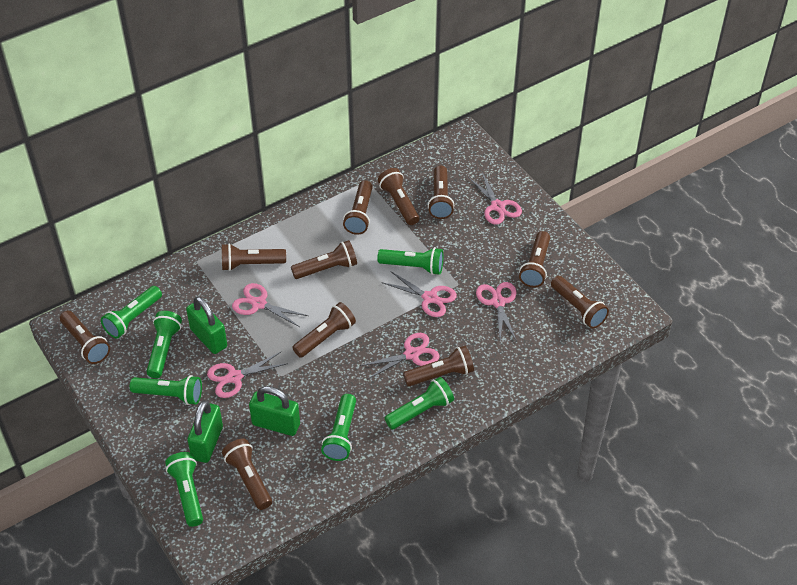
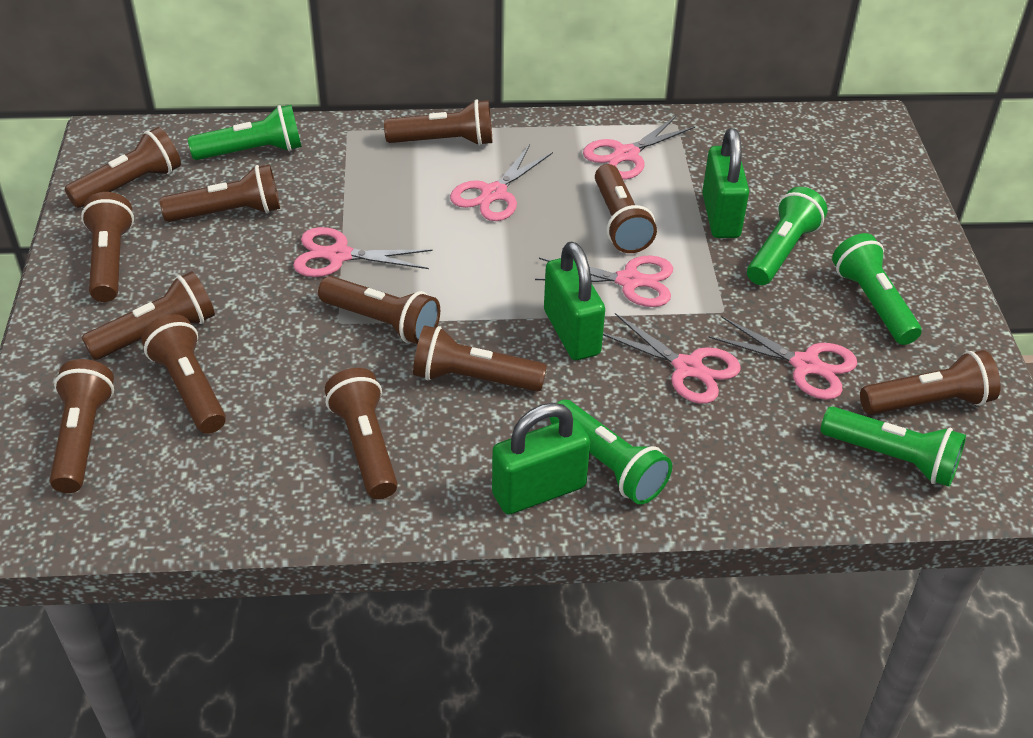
brown flashlight: [60,310,110,364] [222,243,286,271] [222,439,272,510] [291,240,357,279] [292,302,356,358] [343,180,372,235] [378,168,419,225] [403,346,474,386] [428,165,454,219] [519,231,550,288] [551,276,609,329] = 11 -> [50,359,114,493] [65,127,181,208] [81,192,134,302] [82,271,215,360] [141,314,226,434] [160,164,280,222] [318,276,440,344] [325,368,398,499] [384,99,492,146] [413,325,547,392] [595,164,657,253] [860,350,1001,415] = 12
green flashlight: [101,286,162,339] [130,375,202,405] [146,311,182,378] [165,452,203,527] [321,394,356,461] [377,247,443,275] [385,377,454,429] = 7 -> [188,105,302,160] [549,400,672,505] [747,187,827,285] [821,406,966,487] [832,233,922,345] = 5

